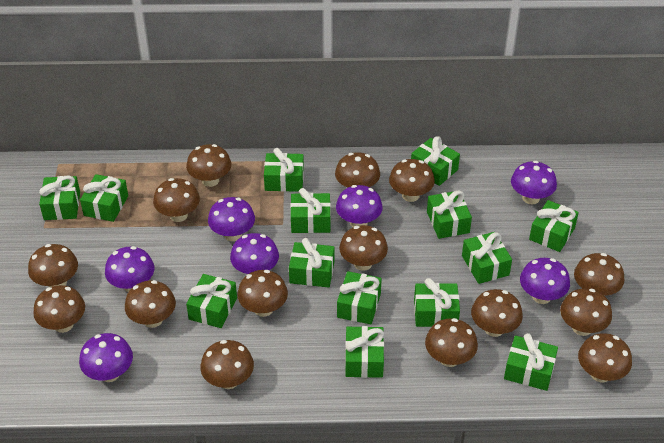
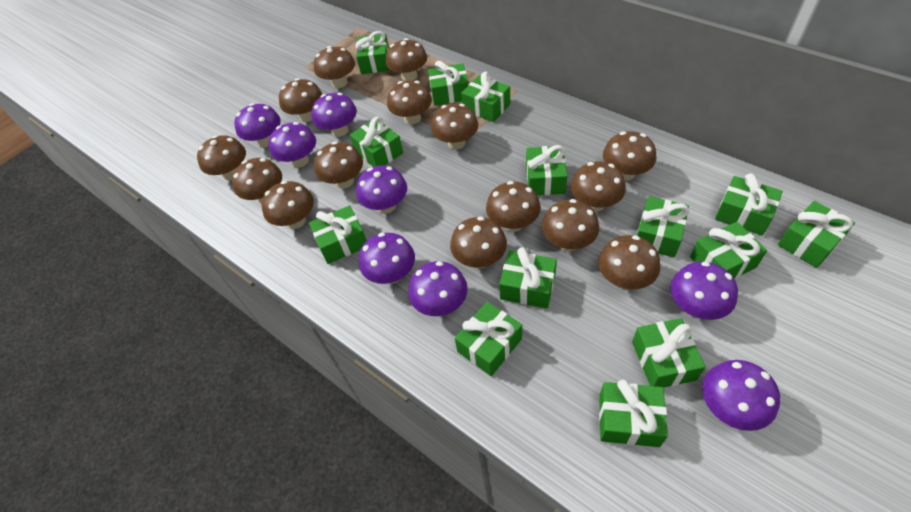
purple mushroom: [79,333,133,382] [105,246,154,292] [208,197,255,241] [230,233,279,275] [336,185,383,227] [511,161,557,204] [520,258,570,304] = 7 -> [234,103,281,147] [269,122,316,167] [312,93,357,137] [356,166,407,214] [359,233,415,284] [408,261,468,316] [670,262,738,320] [702,360,780,431] = 8

